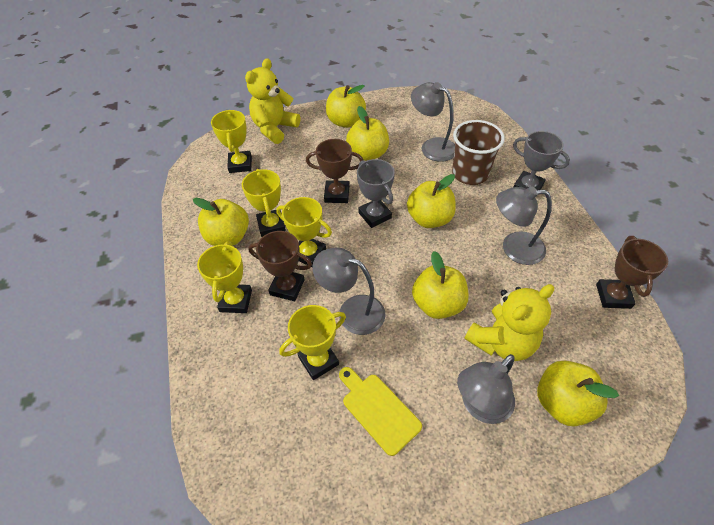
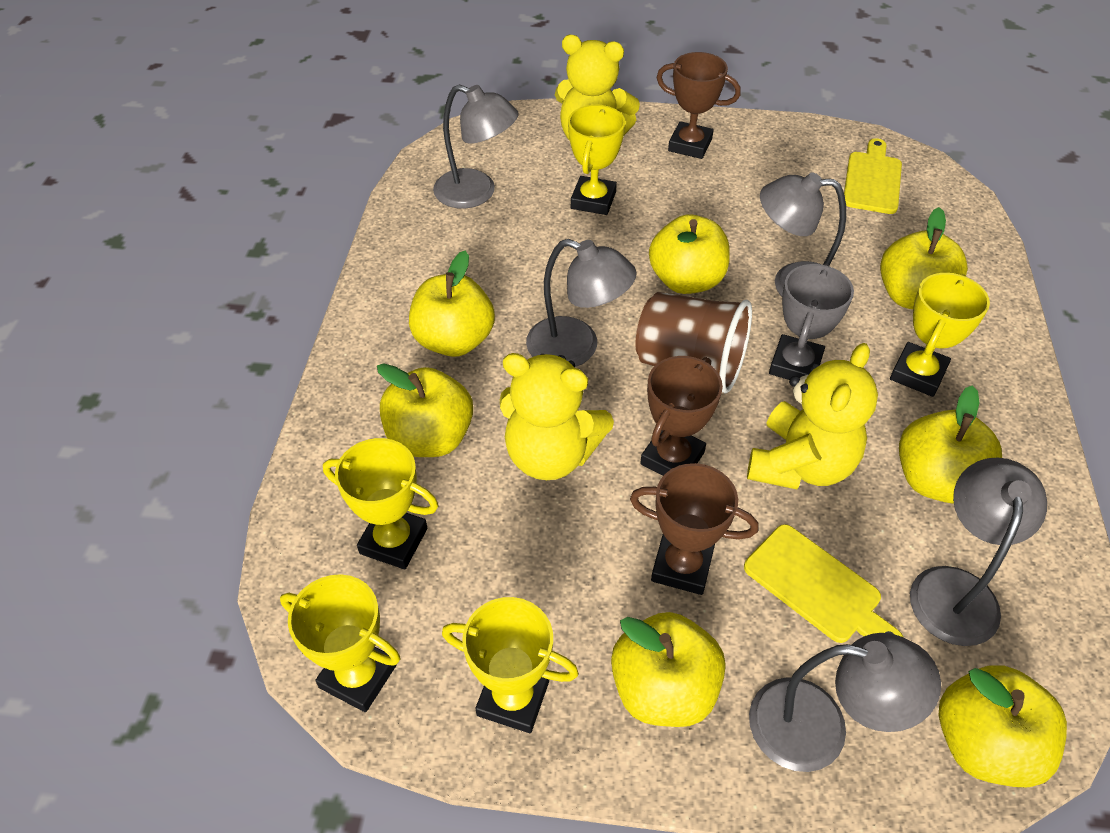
grey lamp: [312,248,385,335] [411,82,455,162] [457,354,515,424] [496,186,552,265] = 4 -> [433,85,519,209] [526,239,637,367] [749,633,941,772] [760,172,846,296] [910,457,1047,646] = 5
grey trophy: [357,159,395,228] [513,131,570,198] = 2 -> [769,264,854,380] = 1
yellow apple: [193,198,249,246] [326,85,366,128] [346,106,389,161] [407,174,456,228] [412,251,468,319] [537,361,619,427] = 6 -> [377,363,473,457] [409,251,495,357] [611,612,726,727] [649,214,730,294] [880,207,968,309] [899,385,1002,504] [939,665,1067,787] = 7
yellow cutting board: [339,367,422,456] = 1 -> [744,524,903,643] [844,138,902,214] = 2
yellow teddy bear: [245,58,300,144] [465,284,554,361] = 2 -> [500,353,614,480] [555,35,640,141] [747,343,878,489] = 3

